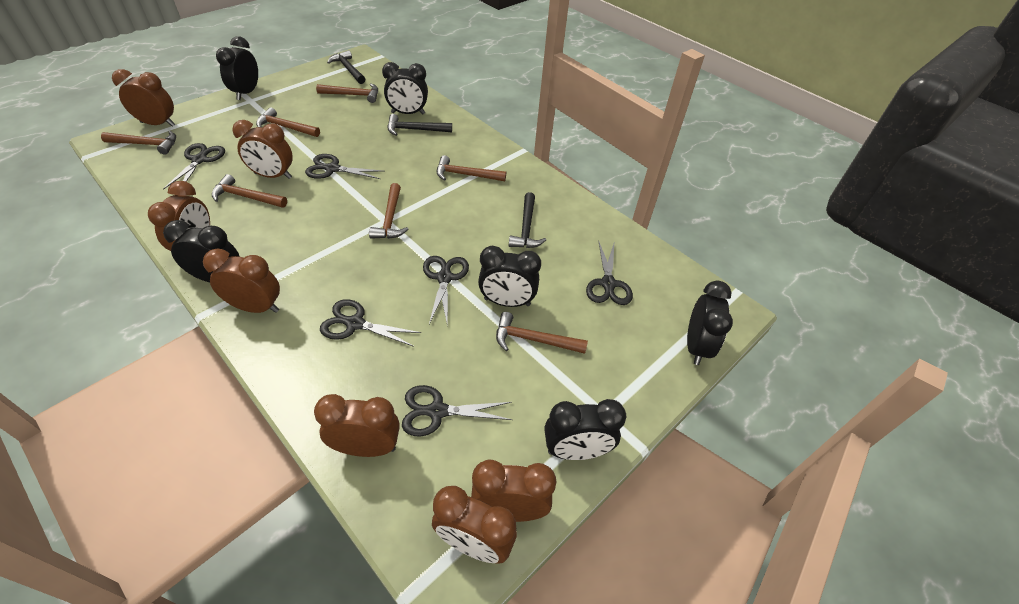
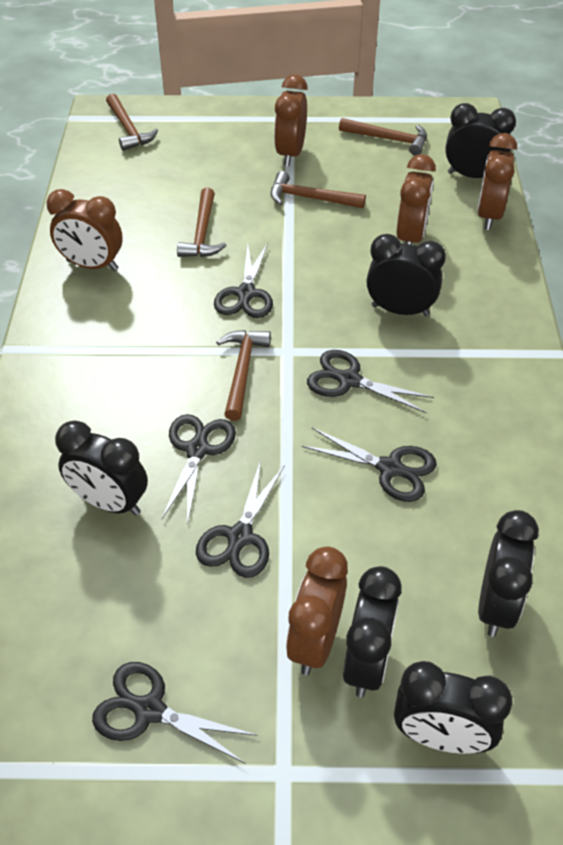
black hammer: [327,50,365,84] [388,114,452,136] [509,192,546,248] = 3 -> none = 0
brown clock: [112,69,175,127] [148,181,210,251] [203,248,280,313] [232,120,293,179] [314,394,400,457] [432,486,517,564] [471,460,556,522] = 7 -> [47,189,123,271] [274,74,308,166] [286,547,348,675] [397,154,436,245] [477,133,517,230] = 5
brown hammer: [101,131,176,155] [212,174,287,208] [256,107,320,137] [316,83,378,103] [369,183,408,239] [437,155,506,181] [496,312,588,354] = 7 -> [106,94,158,151] [177,188,226,257] [216,330,271,421] [271,171,366,208] [339,118,427,155] = 5

